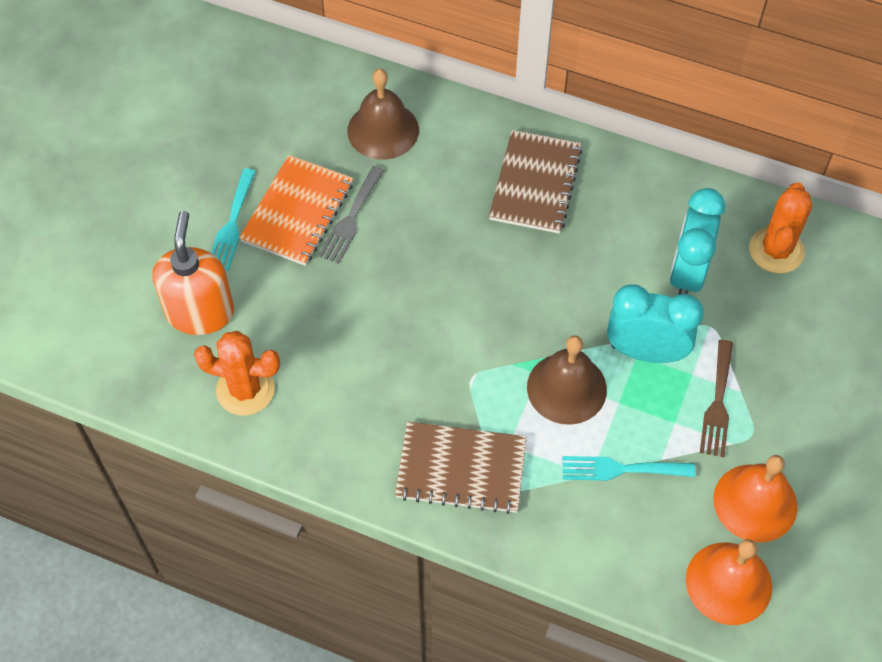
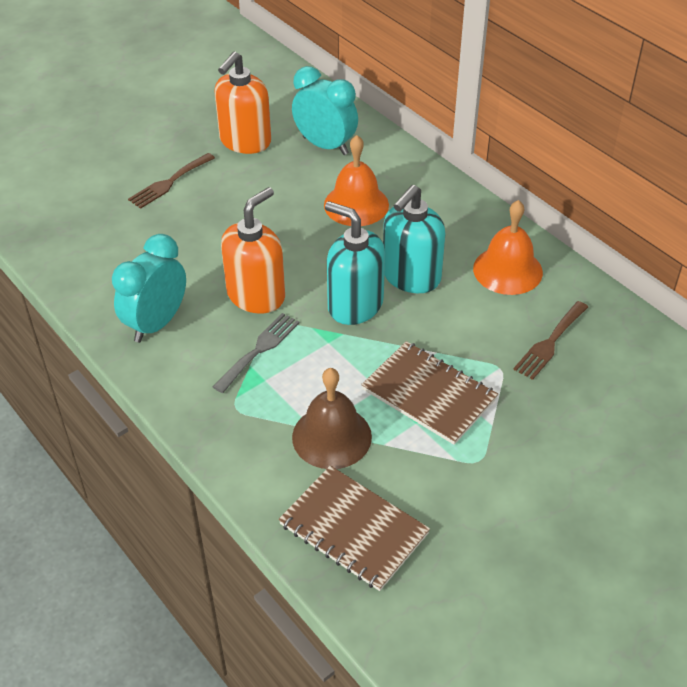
brown bell: [347,69,419,160] [527,336,607,425] = 2 -> [292,368,372,469] = 1
brown fork: [700,340,733,457] = 1 -> [128,153,215,209] [513,301,588,380] = 2
orange cactus: [194,331,280,416] [749,182,812,273] = 2 -> none = 0
orange notebook: [239,155,353,266] = 1 -> none = 0
orange soap dispenser: [152,211,234,335] = 1 -> [214,52,271,154] [221,187,285,314] = 2
turquoise fork: [211,168,256,271] [562,456,696,481] = 2 -> none = 0
turquoise soap dispenser: none = 0 -> [325,201,385,325] [383,185,446,293] = 2

